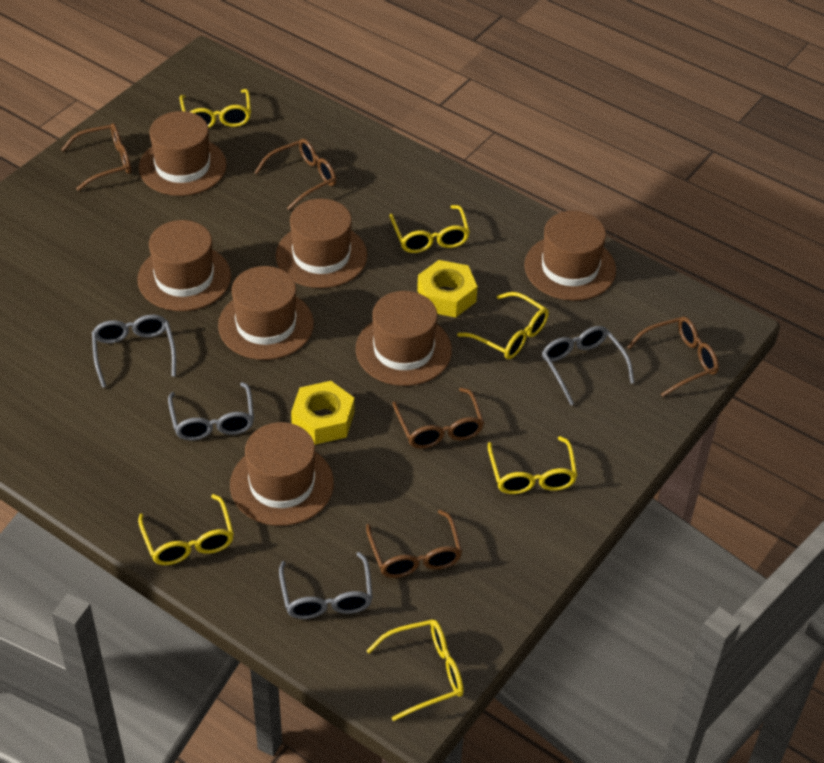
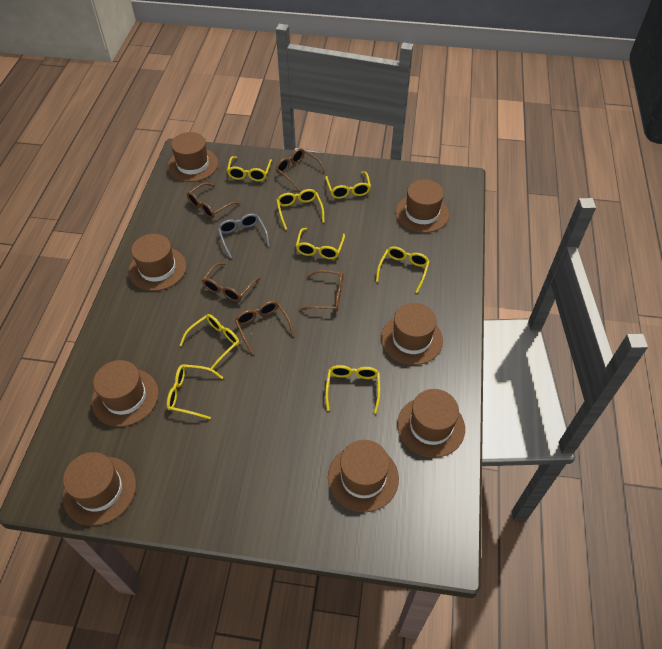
brown hat: [137,220,231,311] [139,111,227,196] [218,266,314,360] [230,422,334,526] [276,199,367,288] [356,291,452,386] [524,211,616,301] = 7 -> [63,452,136,526] [92,360,159,427] [129,234,187,291] [168,132,218,182] [328,440,399,512] [381,303,443,365] [396,180,449,233] [397,389,465,458] = 8
grey glasses: [92,315,176,388] [168,382,254,441] [279,552,373,619] [542,326,634,405] = 4 -> [218,214,270,258] = 1
yellow glasses: [138,494,234,565] [179,89,251,128] [367,619,464,721] [389,205,470,253] [457,292,549,359] [488,436,578,494] = 6 -> [167,364,224,419] [180,314,239,372] [227,156,272,181] [276,189,324,230] [296,228,345,259] [325,171,371,199] [325,365,380,414] [376,246,430,293] = 8
yellow nut: [291,381,354,445] [417,260,478,318] = 2 -> none = 0

